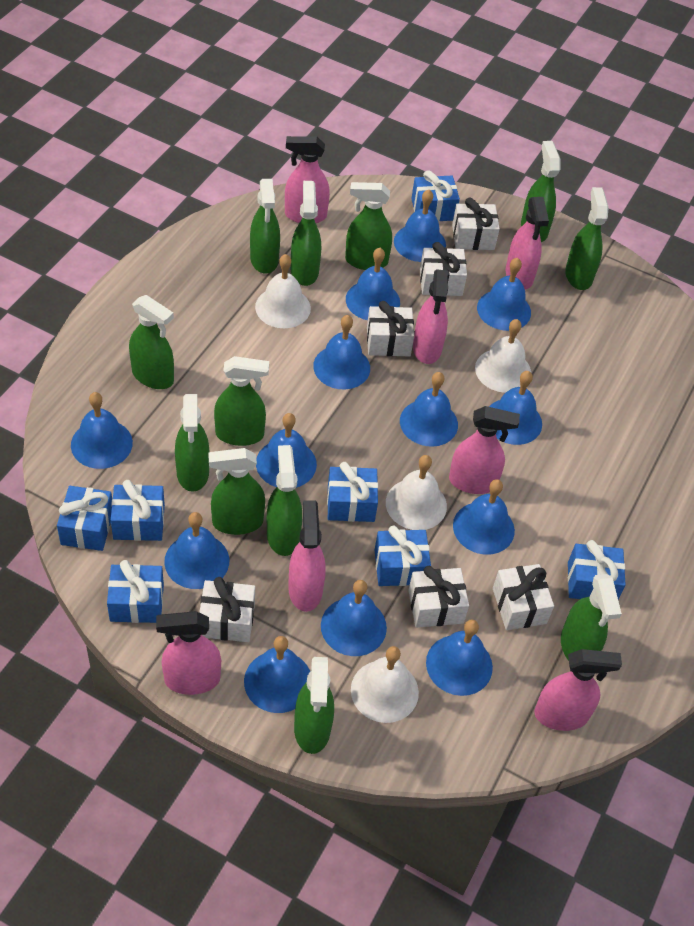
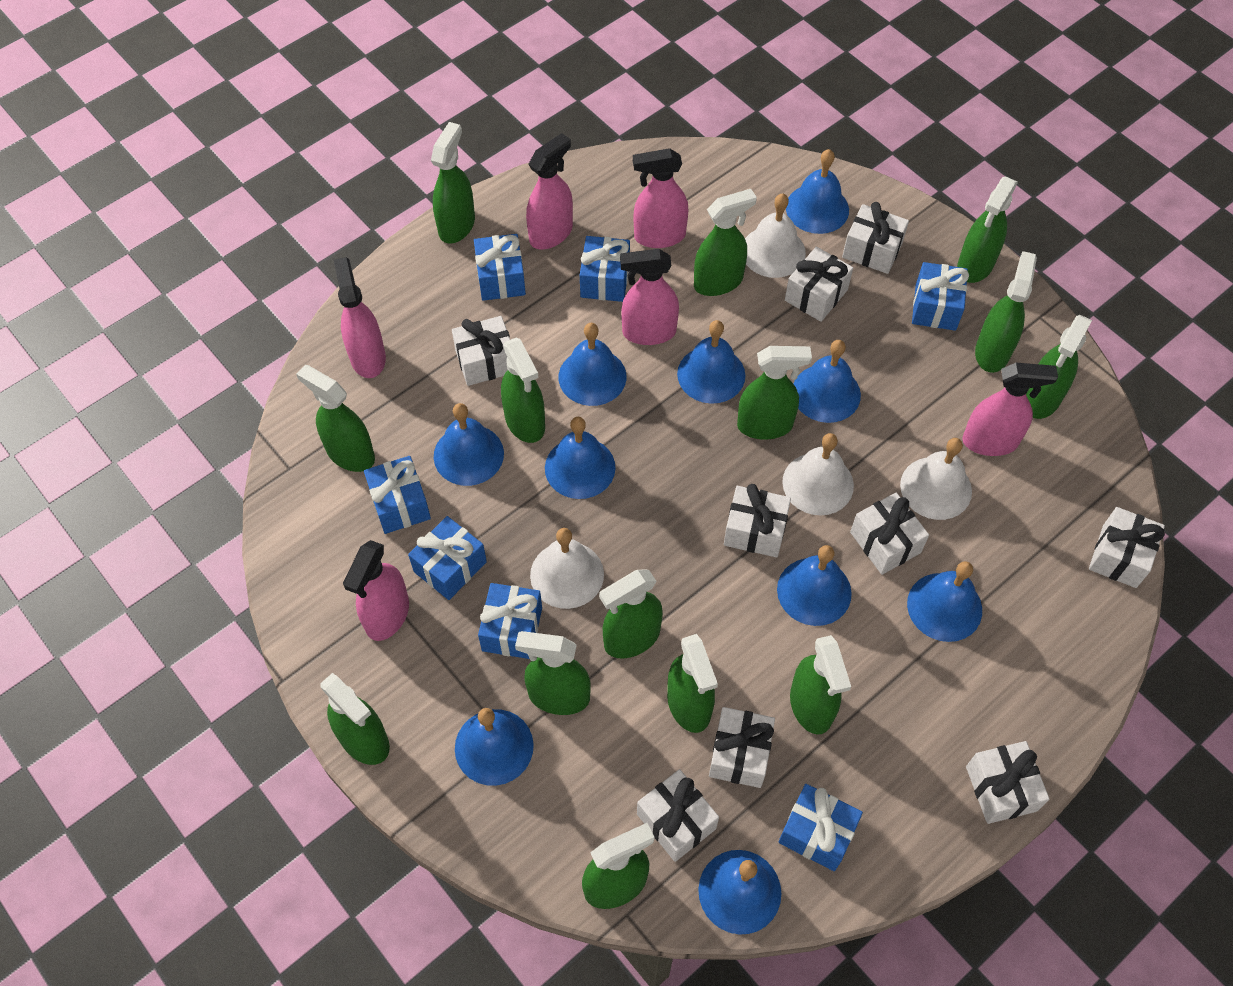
blue bell: [71,392,133,469] [164,512,229,589] [244,636,310,713] [256,413,317,488] [313,315,370,389] [321,580,387,656] [346,248,400,320] [394,190,446,262] [400,372,458,447] [426,620,493,696] [453,479,515,555] [477,258,531,331] [489,371,542,445] = 13 -> [434,403,504,486] [455,708,534,786] [545,417,616,499] [559,323,627,406] [677,320,745,404] [698,850,781,935] [777,545,852,626] [786,149,849,234] [794,340,861,423] [907,561,982,642] = 10
green spray bottle: [129,295,174,389] [175,394,210,492] [208,448,265,535] [214,356,269,446] [250,179,280,274] [267,445,302,556] [291,181,321,286] [294,657,334,754] [345,182,392,270] [521,141,561,242] [561,574,622,661] [565,187,608,290] = 12 -> [296,365,375,472] [321,673,390,765] [431,122,475,244] [501,337,545,443] [515,631,591,715] [582,823,655,909] [599,570,663,658] [667,634,718,733] [694,189,757,296] [737,346,812,439] [790,635,851,734] [957,177,1018,283] [975,251,1037,373] [1026,315,1092,419] = 14
pink spray bottle: [156,611,221,695] [285,136,330,223] [288,500,326,612] [413,269,448,364] [449,406,520,494] [506,197,549,290] [534,649,622,731] = 7 -> [334,257,386,378] [343,540,409,641] [526,133,573,249] [620,249,679,345] [633,148,688,248] [962,363,1058,456] = 6
white gift: [199,577,255,642] [367,301,414,356] [408,566,469,628] [420,242,467,296] [452,198,500,250] [493,564,554,630] = 6 -> [452,316,510,386] [637,769,719,862] [709,707,775,788] [724,484,791,558] [785,247,853,322] [842,202,909,274] [850,493,929,575] [966,741,1049,824] [1089,507,1165,588] = 9

